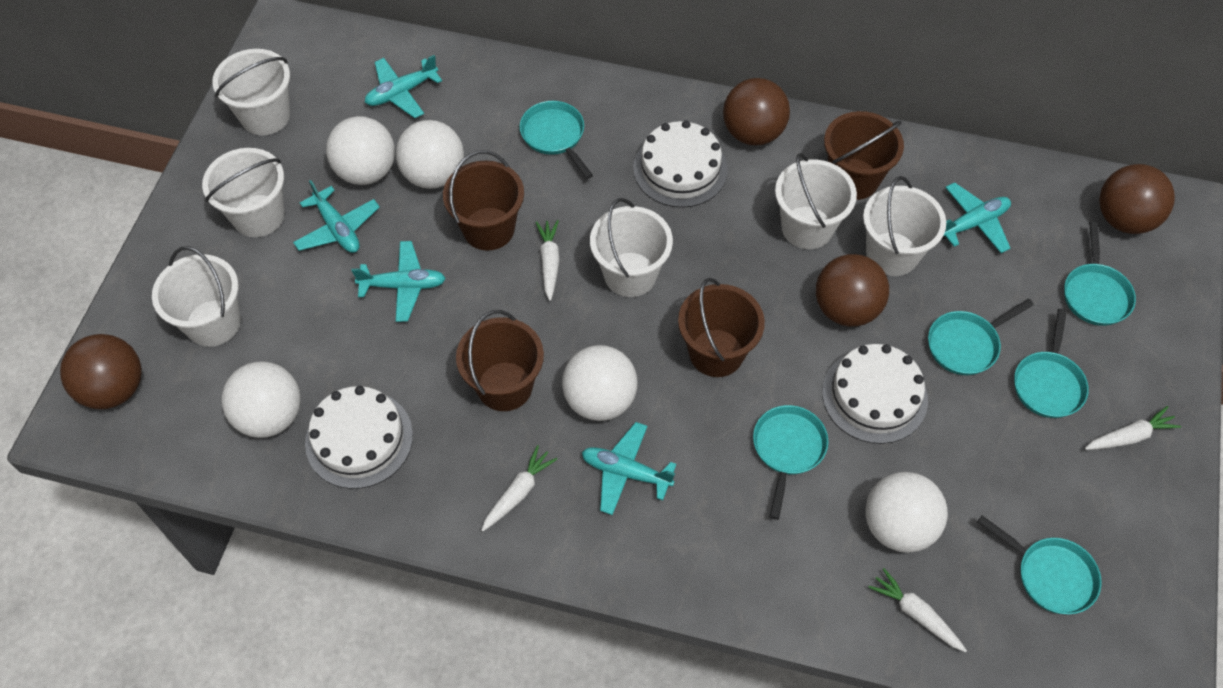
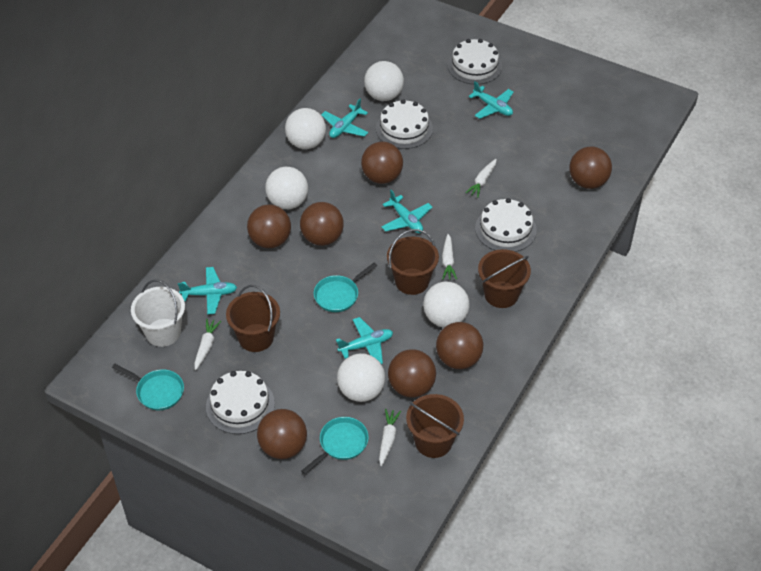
brown ball: [60,334,142,409] [723,78,790,146] [816,254,889,327] [1099,164,1175,234] = 4 -> [247,205,291,248] [257,409,307,459] [300,202,344,246] [361,142,403,184] [388,349,436,398] [436,322,483,369] [569,147,612,189] = 7
turquoise pan: [520,101,593,179] [753,405,828,520] [928,299,1034,375] [977,515,1102,614] [1014,309,1089,418] [1064,222,1136,326] = 6 -> [112,364,184,410] [301,417,369,475] [314,263,377,312] = 3
white bucket: [152,246,241,347] [202,148,284,237] [212,49,290,135] [590,198,673,297] [775,153,857,249] [863,176,946,276] = 6 -> [131,279,185,347] = 1
white cake: [305,386,413,489] [633,120,728,208] [822,344,928,444] = 3 -> [206,371,275,434] [376,99,433,149] [448,39,502,84] [475,198,537,252] = 4

